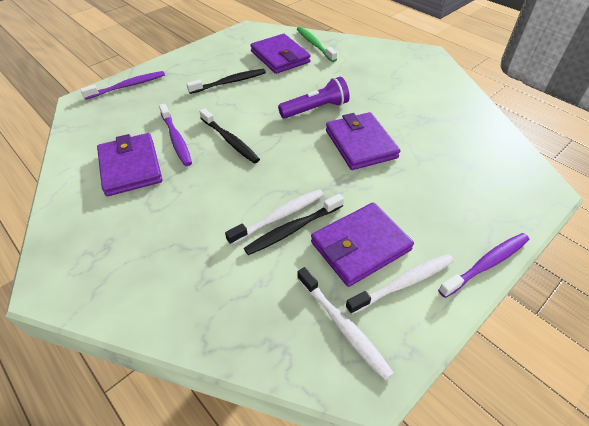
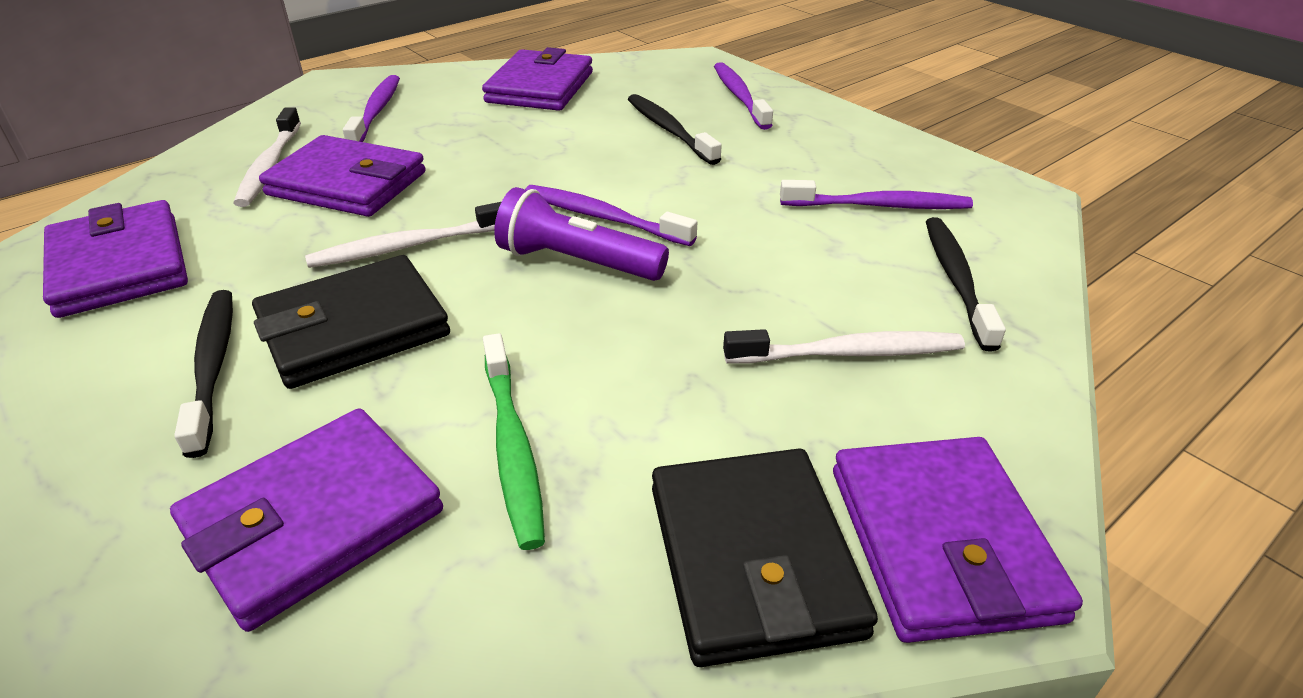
black wallet: none = 0 -> [252,255,450,389] [652,448,878,667] = 2
purple toothbrush: [80,71,165,100] [159,103,192,166] [438,233,529,298] = 3 -> [343,75,400,142] [525,185,697,246] [714,62,773,130] [780,180,973,209] = 4
purple wallet: [97,133,162,196] [251,34,311,74] [311,203,414,287] [326,112,400,170] = 4 -> [43,200,188,318] [170,408,443,632] [259,135,425,217] [482,47,593,111] [833,437,1083,643] = 5

